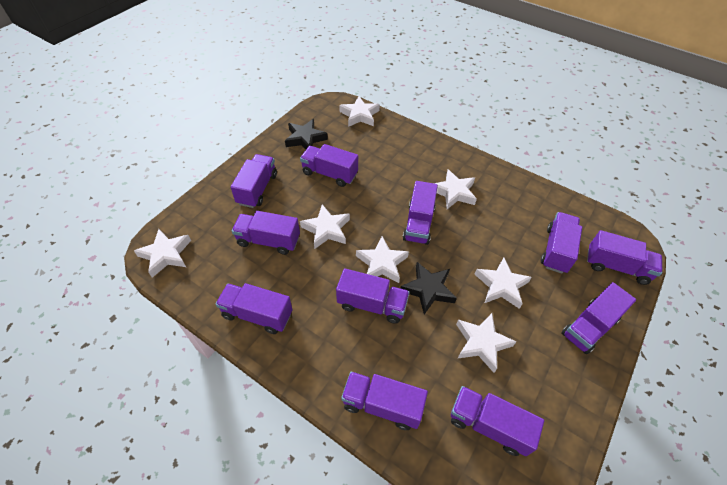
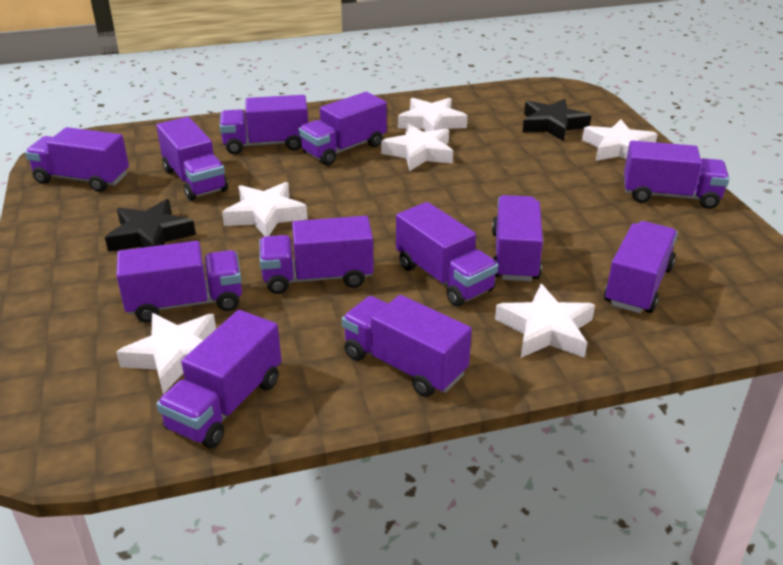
purple truck: [215,283,292,334] [231,154,277,208] [232,211,300,255] [300,144,358,187] [336,268,410,324] [341,371,428,430] [403,181,438,245] [451,386,544,456] [541,212,582,273] [562,282,636,354] [587,230,662,285] = 11 -> [25,127,129,192] [116,241,242,323] [156,117,228,201] [156,310,282,448] [220,95,308,154] [259,216,374,294] [299,92,387,165] [342,295,472,397] [396,202,498,307] [492,195,543,282] [604,221,678,314] [624,141,729,209] = 12
white star: [134,229,191,278] [300,204,350,249] [339,96,380,127] [356,236,409,283] [434,169,477,209] [456,313,517,373] [474,257,532,309] = 7 -> [116,313,216,394] [222,182,308,236] [381,124,453,171] [398,98,468,132] [495,284,595,358] [582,119,658,161] = 6

